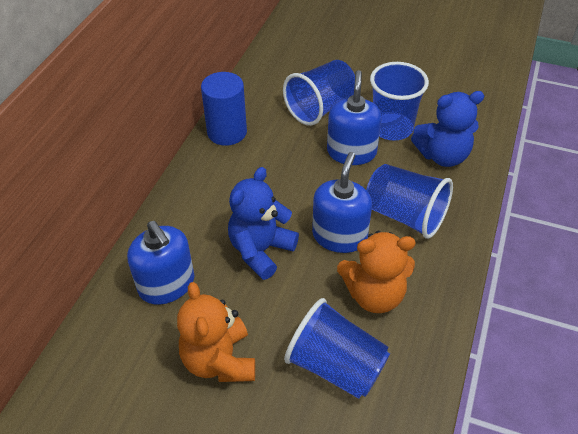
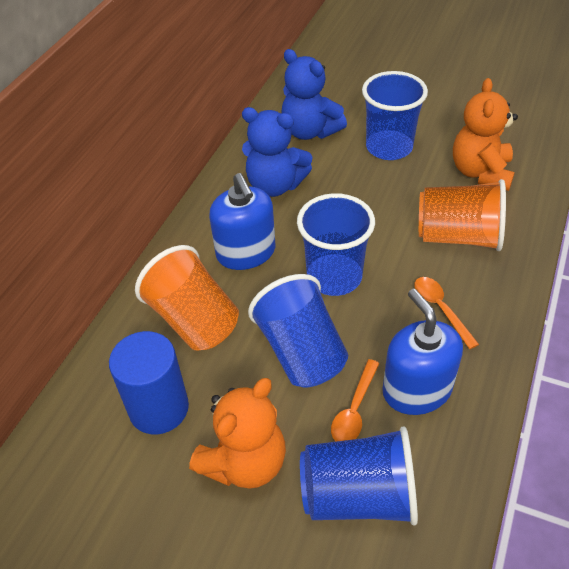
blue soap dispenser: [127,221,194,305] [312,152,372,253] [327,70,382,165] = 3 -> [209,173,275,270] [383,289,463,415] = 2
orange cup: none = 0 -> [135,245,239,351] [419,179,506,251] = 2
orange spoon: none = 0 -> [331,359,380,442] [414,277,479,349] = 2

